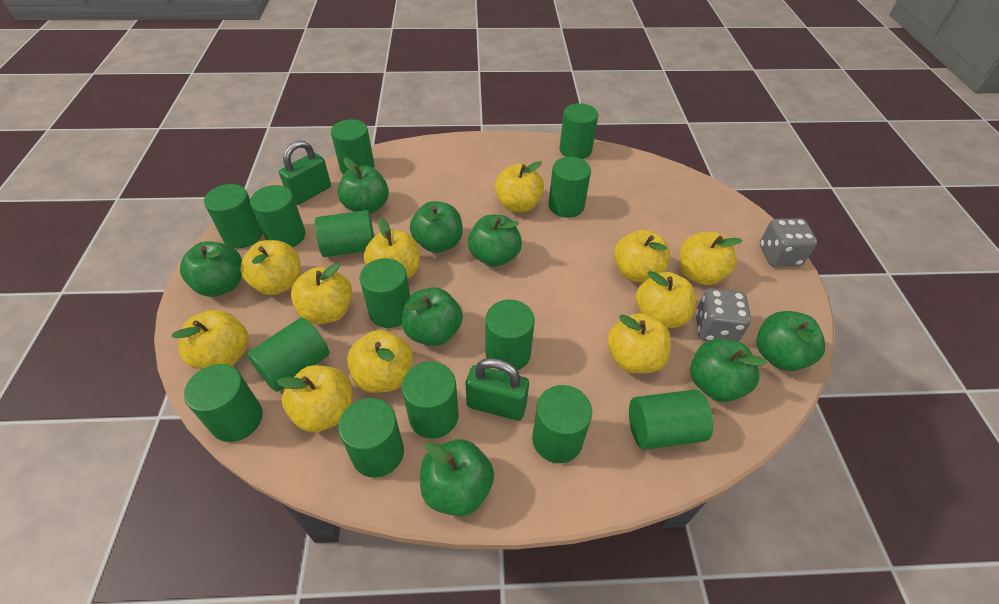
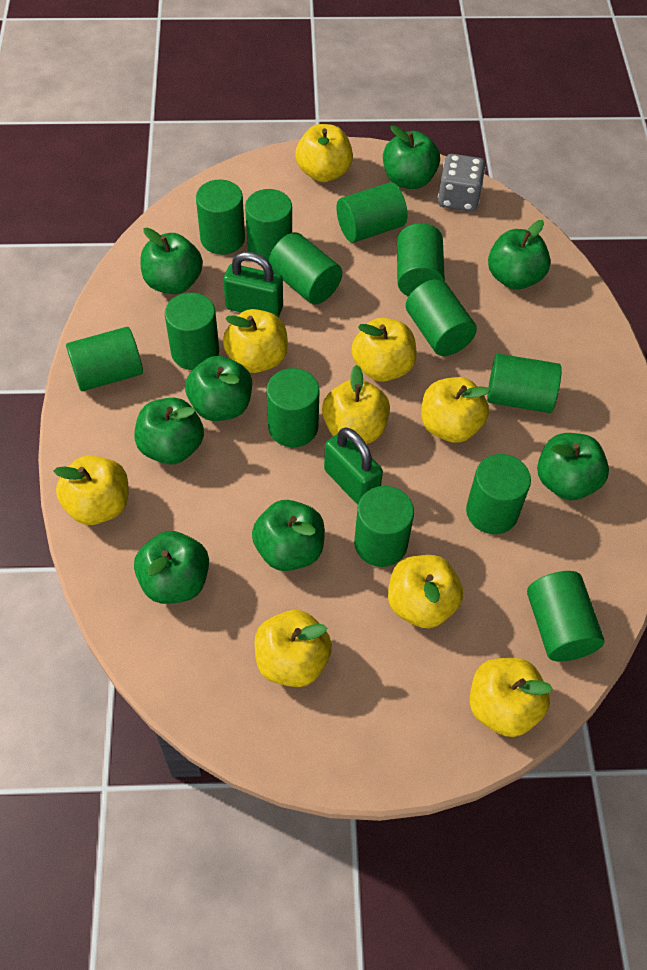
green cylinder: [184,364,263,442] [204,184,263,248] [247,317,330,392] [250,185,305,247] [315,210,374,257] [331,119,375,174] [338,398,404,478] [360,258,410,328] [402,362,458,439] [485,300,535,372] [532,385,592,463] [549,157,591,218] [559,103,598,159] [629,389,713,450] = 14 -> [66,327,143,391] [165,293,219,370] [196,180,245,255] [245,189,292,262] [266,368,320,447] [269,232,342,304] [337,182,407,243] [354,486,414,567] [397,223,445,297] [406,279,477,356] [466,454,531,534] [487,354,562,413] [527,571,605,661] = 13
grey dice: [696,288,751,342] [760,219,817,267] = 2 -> [438,154,486,212] = 1
yellow apple: [171,310,249,370] [240,240,301,295] [277,365,352,432] [291,263,352,324] [347,330,413,393] [364,218,420,279] [495,161,544,212] [607,313,671,374] [614,229,670,283] [636,271,696,328] [679,232,743,285] = 11 -> [54,455,128,525] [223,309,288,373] [255,610,332,687] [296,124,353,182] [322,365,390,444] [351,318,417,382] [388,555,463,628] [421,377,490,443] [470,658,553,737] = 9

